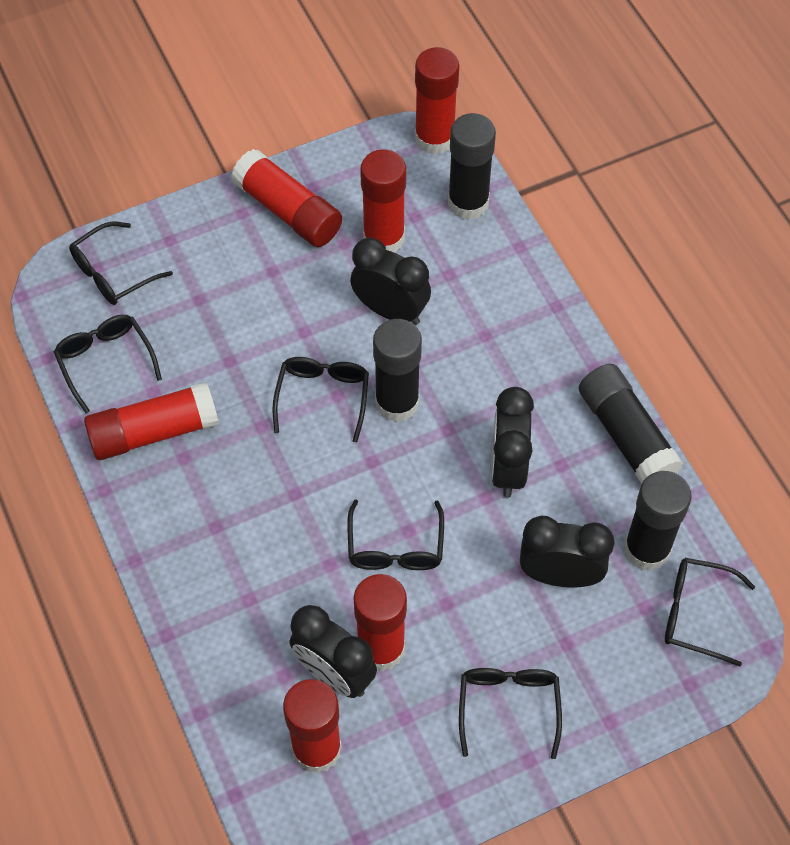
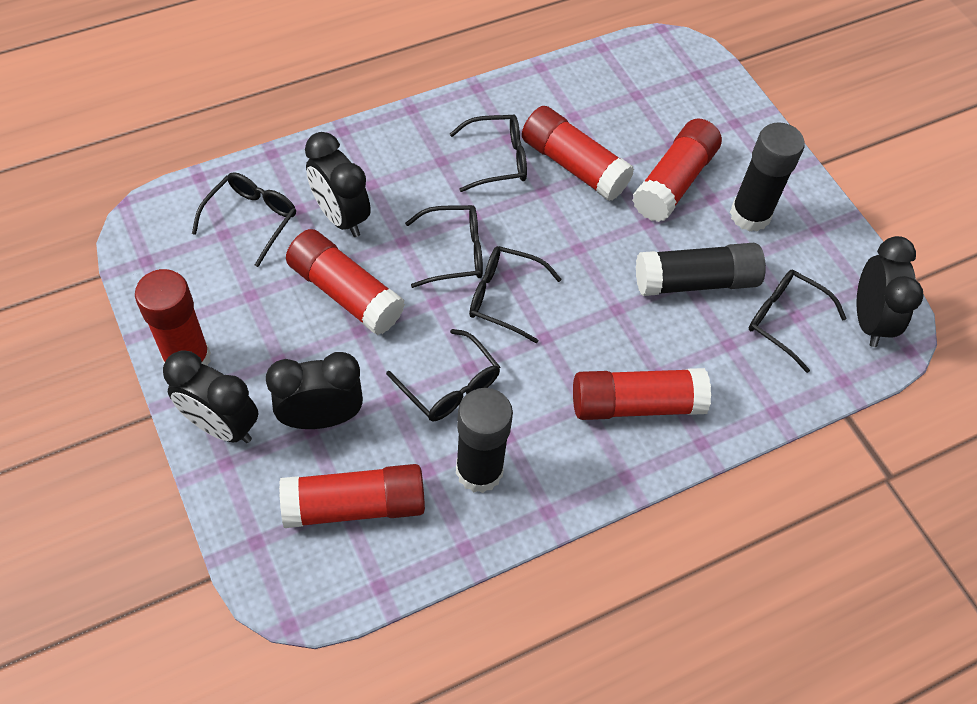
black glue stick: [373,319,422,422] [448,113,496,220] [579,364,683,484] [624,471,692,571] = 4 -> [456,388,513,493] [636,243,766,296] [730,123,805,232] = 3

